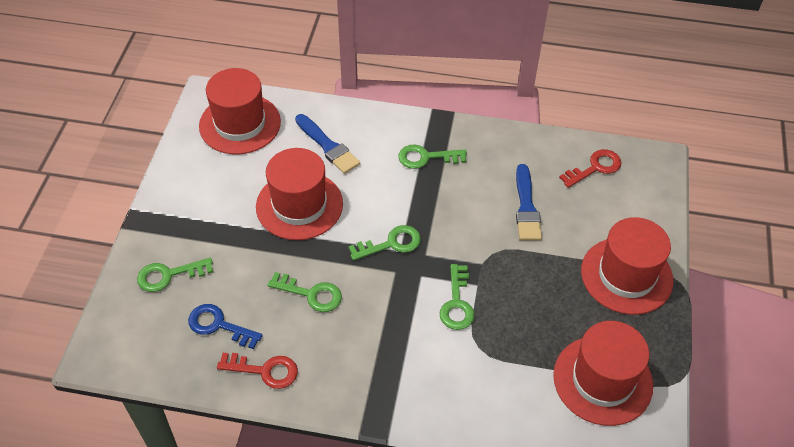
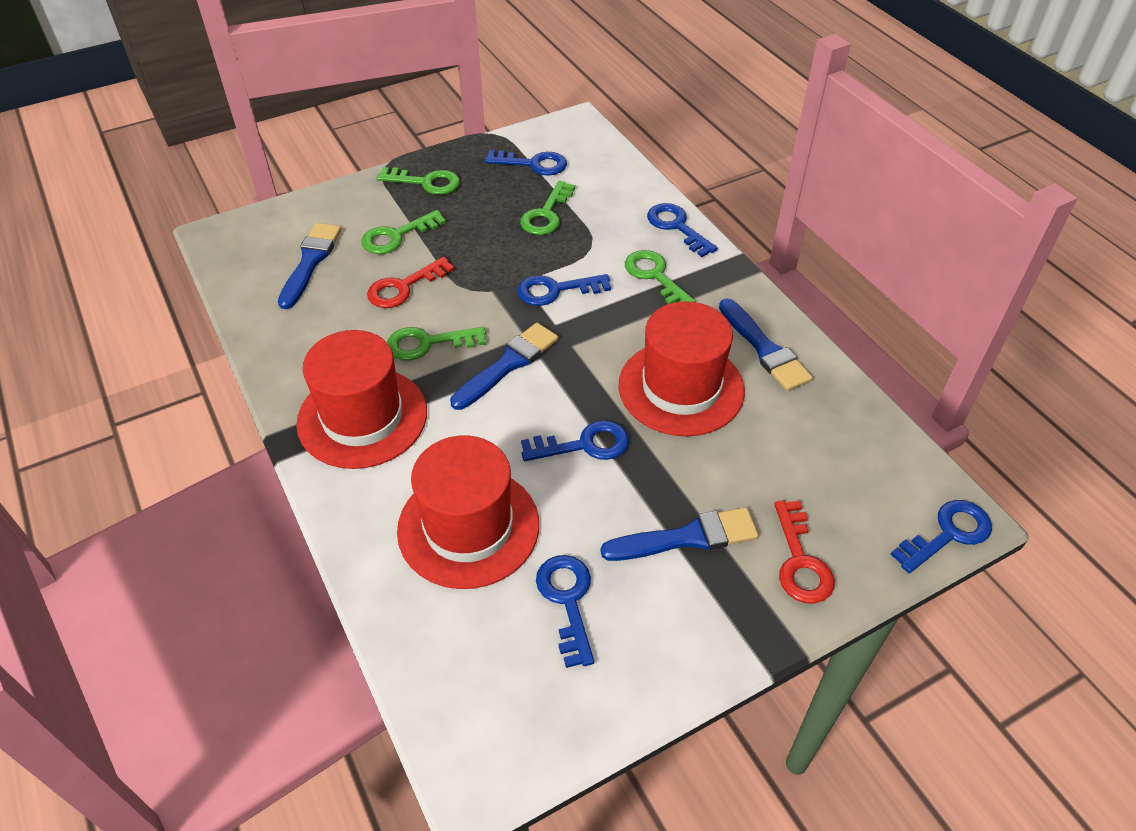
blue brush: [295,114,360,174] [516,164,542,240] = 2 -> [278,223,342,309] [450,323,558,410] [600,507,759,561] [719,299,813,391] = 4
blue key: [188,304,263,349] = 1 -> [485,150,567,176] [517,274,611,306] [521,420,629,461] [536,555,594,668] [647,203,718,257] [891,500,992,573] = 6
red hat: [199,68,281,154] [256,148,343,240] [553,321,653,426] [581,217,673,315] = 4 -> [296,330,427,469] [397,435,539,589] [618,301,745,436] = 3

